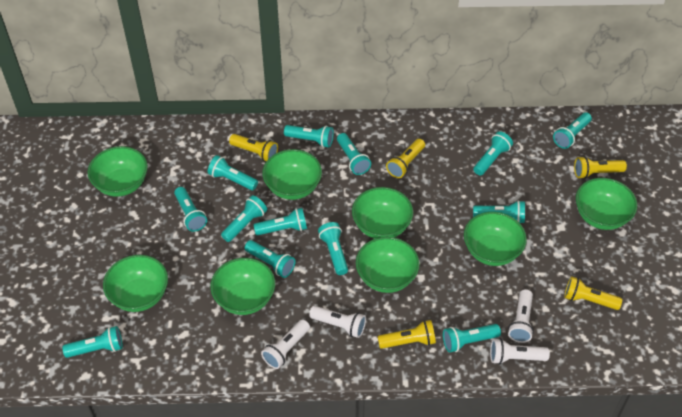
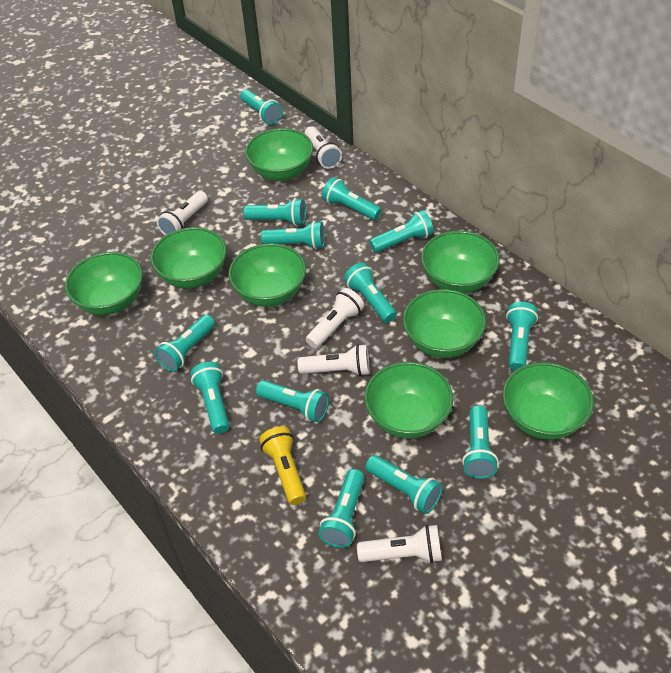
white flashlight: [261,320,310,369] [309,306,366,338] [490,338,550,365] [508,289,534,343] = 4 -> [157,191,208,236] [298,344,370,376] [304,126,342,169] [306,288,364,349] [357,525,442,563] = 5
yellow flashlight: [229,134,278,162] [378,320,436,349] [386,139,425,178] [564,276,622,310] [574,156,627,179] = 5 -> [259,426,306,505] = 1

